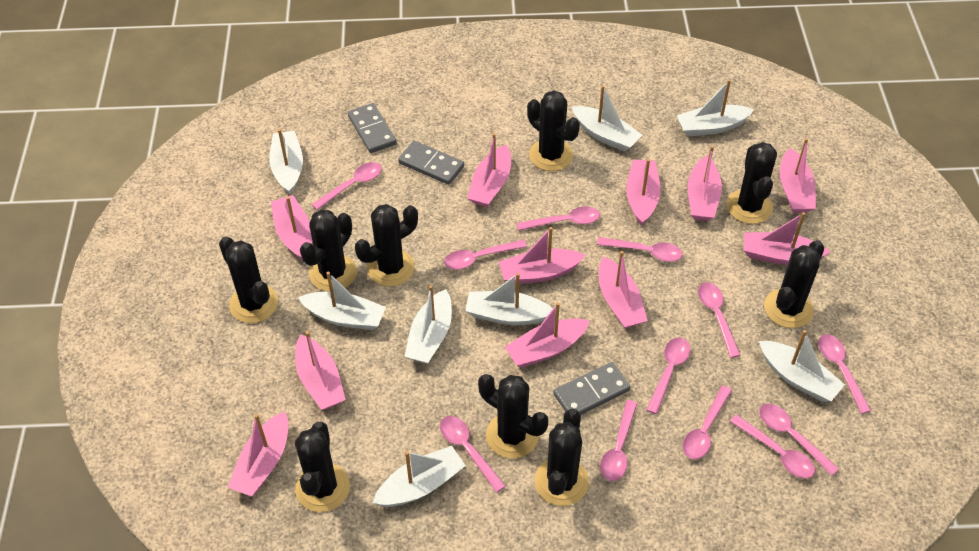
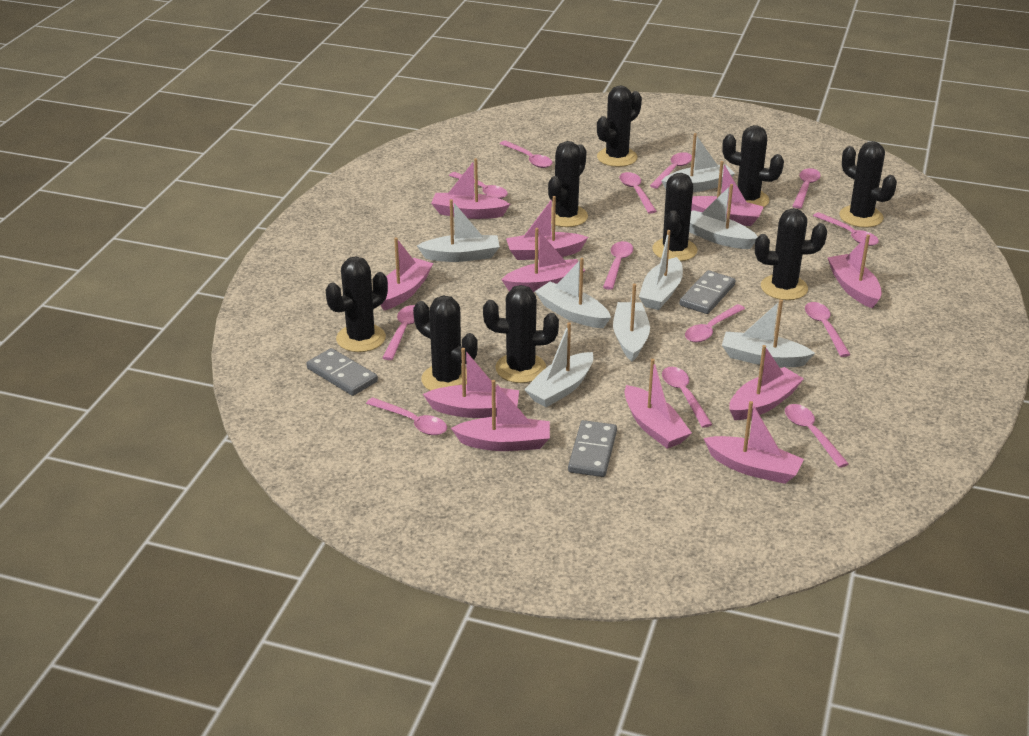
pink spoon: [311,162,382,210] [440,416,506,493] [444,240,527,269] [517,206,600,231] [597,237,683,262] [600,400,638,481] [646,337,690,414] [682,385,732,459] [698,283,741,358] [730,414,815,479] [759,404,839,476] [818,334,871,414] = 12 -> [366,397,447,435] [382,305,415,360] [449,172,508,199] [500,141,552,168] [603,241,633,290] [620,172,657,214] [650,152,692,189] [662,367,713,428] [685,304,745,342] [785,404,849,468] [793,168,821,209] [805,302,851,357] [813,212,879,246] = 13

